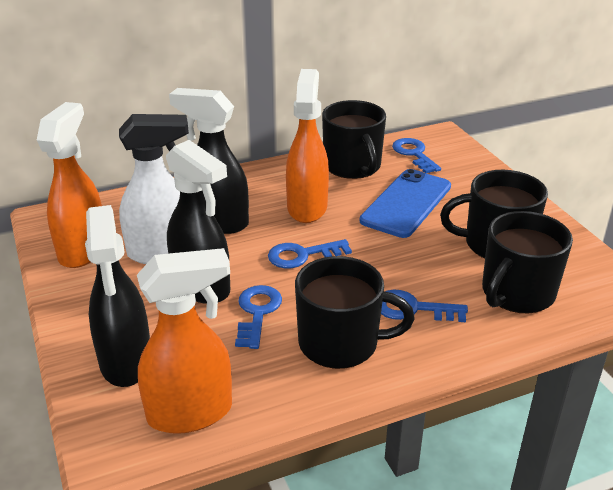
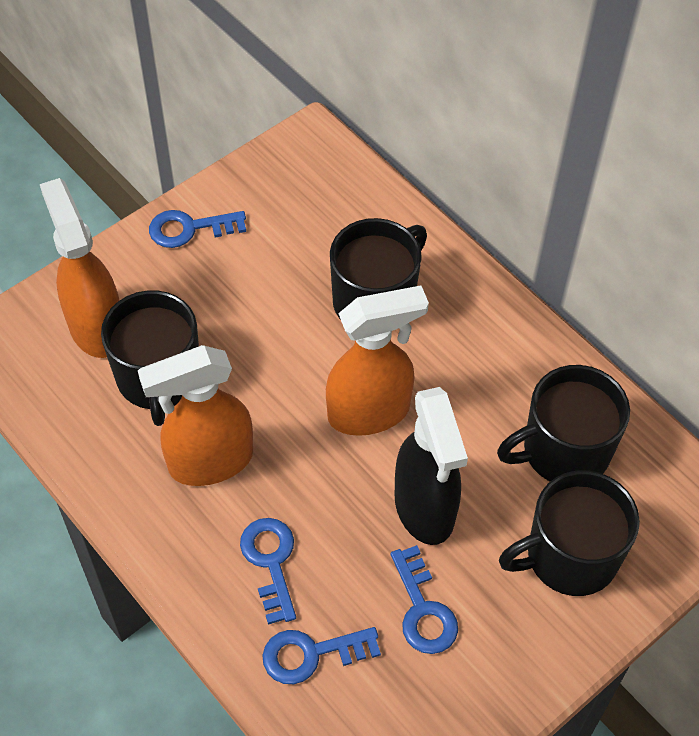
black spray bottle: [85,205,150,387] [166,140,230,304] [169,88,249,234] = 3 -> [394,387,468,545] = 1
blue phone: [360,169,451,238] = 1 -> none = 0
white spray bottle: [119,114,189,264] = 1 -> none = 0

